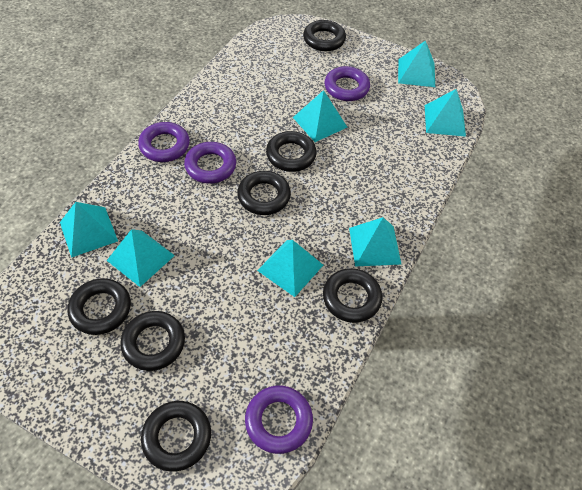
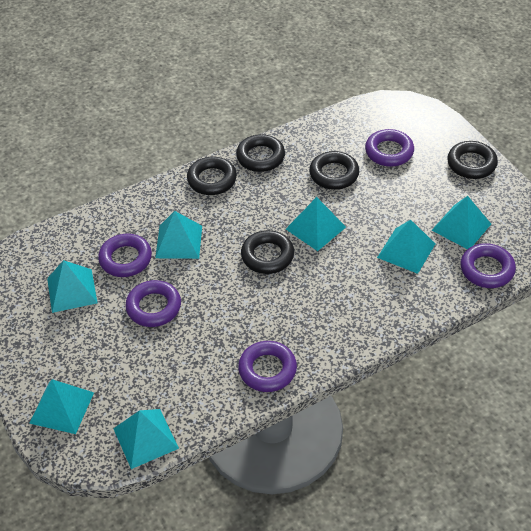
black ring: [68,278,131,335] [120,311,185,371] [141,401,211,472] [237,171,291,215] [266,131,317,172] [303,20,346,51] [323,268,382,323] = 7 -> [187,157,237,195] [236,134,285,172] [241,230,294,274] [309,151,359,190] [447,141,498,179] = 5
purple ring: [138,122,190,162] [184,142,236,184] [245,385,313,454] [324,66,370,101] = 4 -> [98,234,152,277] [125,280,181,327] [238,341,297,392] [365,129,414,167] [460,243,516,288] = 5

